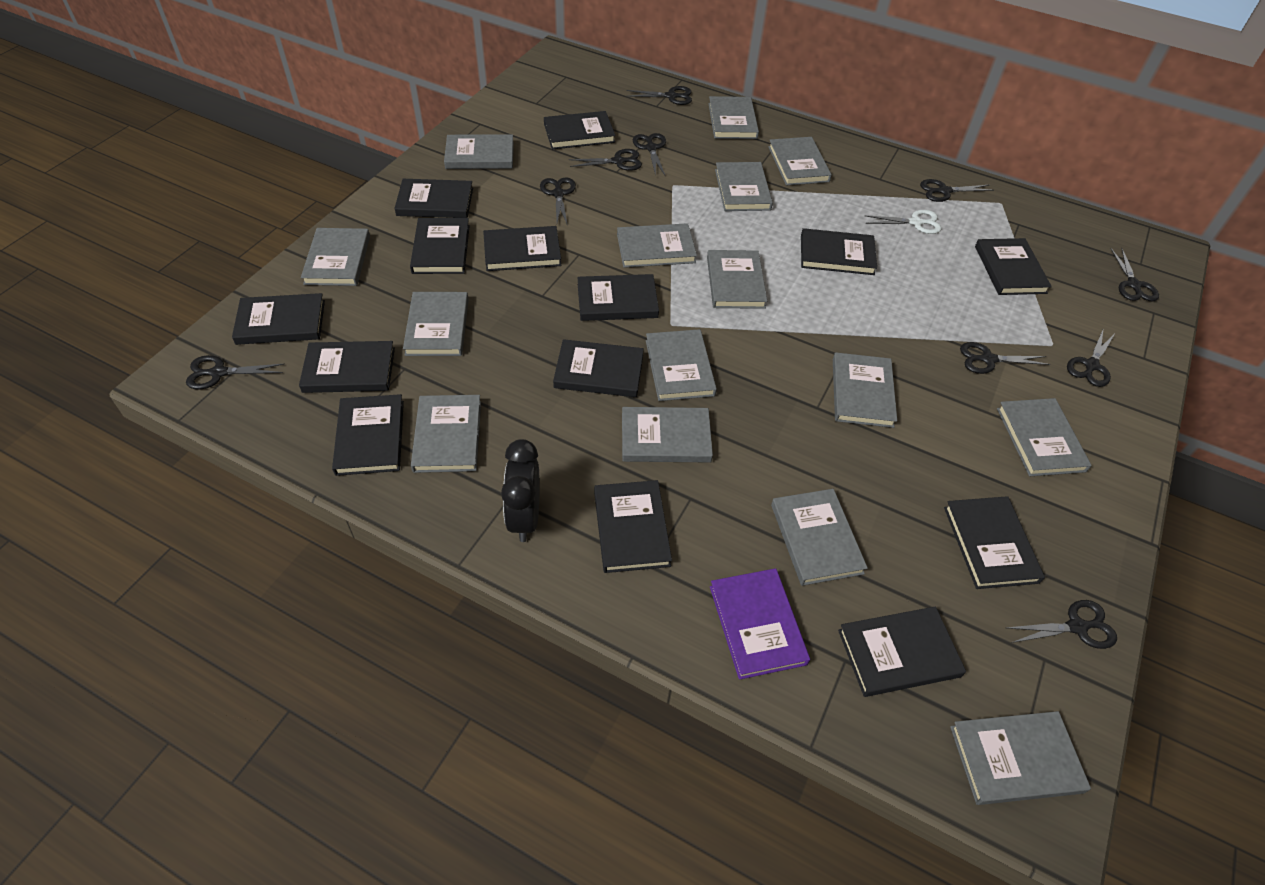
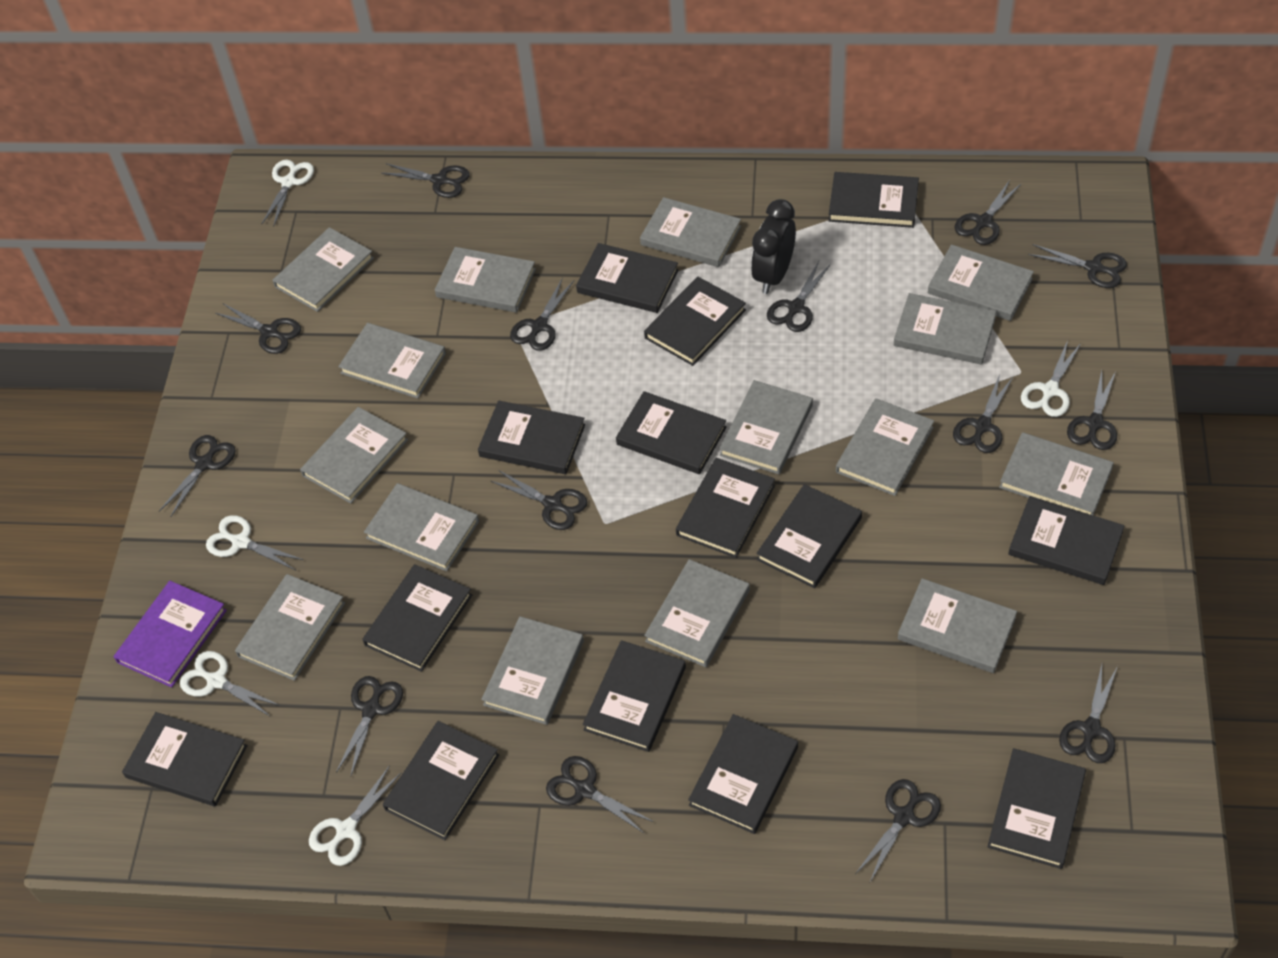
black scissors: [186,355,284,390] [540,178,576,226] [569,149,642,171] [626,86,692,105] [633,133,666,176] [920,179,994,202] [960,342,1050,374] [1007,600,1117,649] [1067,328,1115,387] [1110,248,1159,301] = 10 -> [159,435,236,517] [215,303,301,354] [336,676,403,776] [381,163,469,198] [491,470,587,530] [510,277,574,351] [546,756,654,834] [767,261,831,332] [855,779,941,882] [953,374,1014,453] [954,180,1022,245] [1028,244,1127,288] [1059,665,1118,763] [1067,371,1117,450] = 14
white scissors: [864,210,942,234] = 1 -> [180,651,280,717] [206,515,304,570] [262,160,314,227] [309,765,401,866] [1021,340,1081,417] = 5

